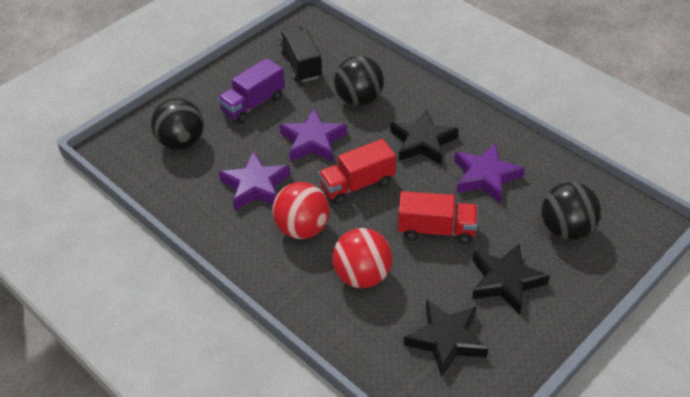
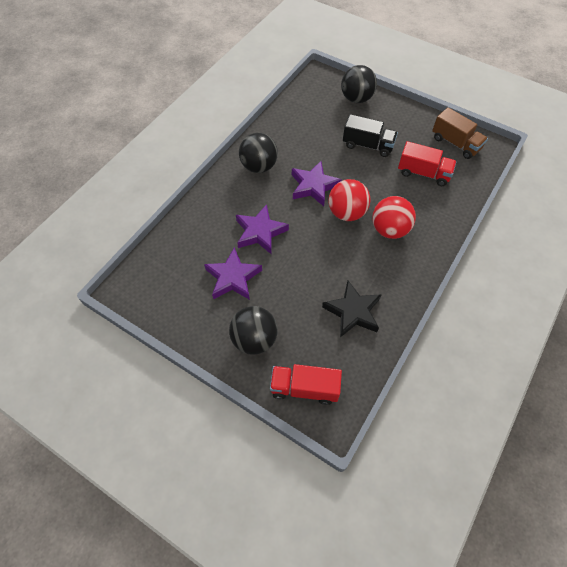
black star: [390,109,459,165] [404,300,488,378] [472,243,550,315] = 3 -> [322,281,382,337] = 1
brown truck: none = 0 -> [432,107,488,159] = 1
purple truck: [217,58,285,124] = 1 -> none = 0

